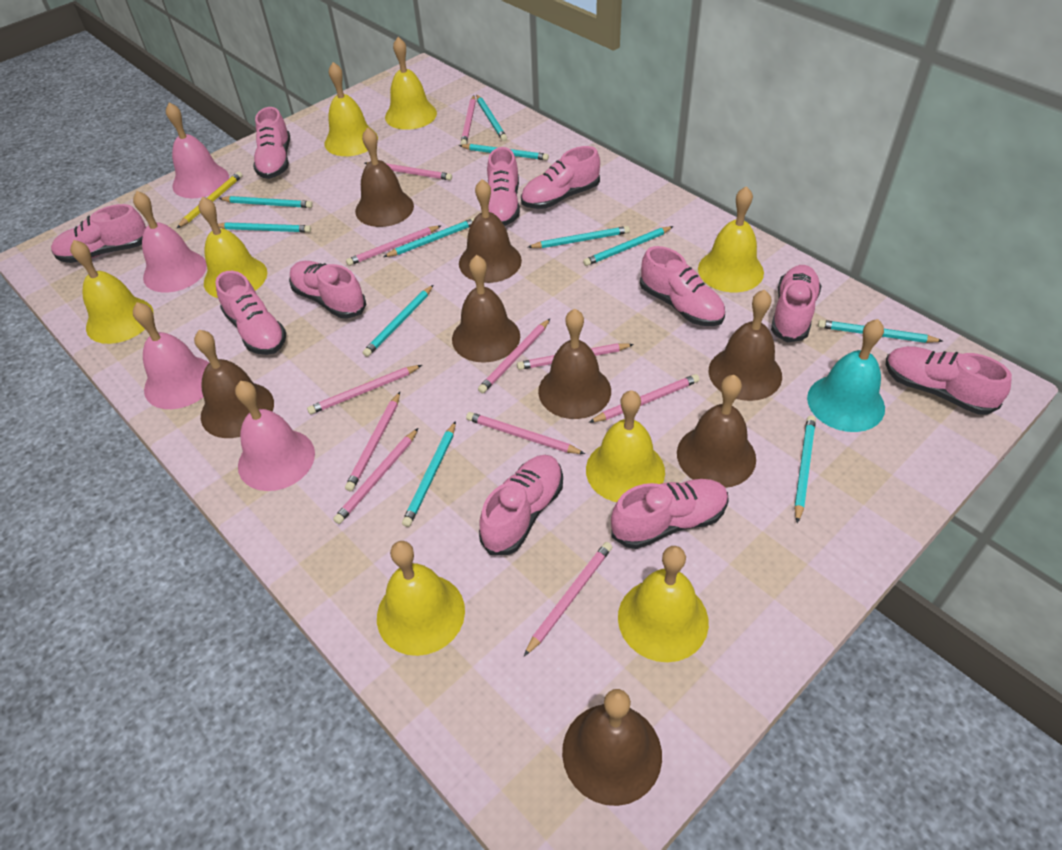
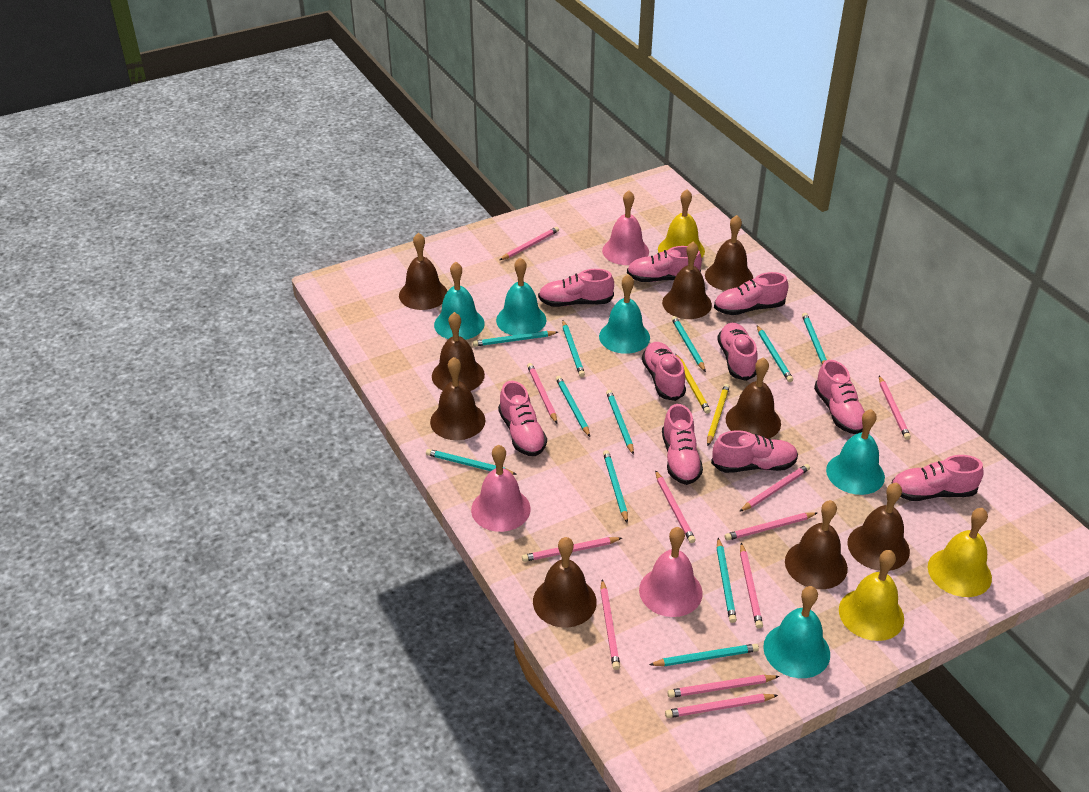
brown bell: [194,330,274,438] [355,127,414,227] [452,255,520,363] [459,179,522,283] [538,309,611,419] [562,689,662,806] [677,375,756,488] [709,289,782,401] = 8 -> [399,233,448,310] [430,357,486,440] [432,312,485,391] [533,537,597,628] [662,241,712,319] [705,215,753,291] [726,357,781,439] [785,500,848,589] [847,482,910,571] = 9
pink bell: [133,191,207,293] [133,302,209,409] [166,102,229,198] [235,381,315,491] = 4 -> [471,445,531,532] [602,190,649,265] [639,527,703,617] = 3
pink shoe: [51,204,146,263] [215,271,286,355] [253,107,290,179] [289,261,366,319] [479,455,563,555] [487,147,520,226] [521,146,600,209] [611,479,729,549] [640,246,725,326] [771,265,821,343] [886,346,1012,415] = 11 -> [498,381,547,456] [538,269,614,307] [627,246,702,282] [642,342,686,401] [662,404,703,485] [711,430,798,473] [714,272,788,315] [717,323,758,381] [814,360,865,434] [891,455,984,501] = 10
turquoise bell: [807,319,885,432] = 1 -> [434,262,485,340] [496,258,547,335] [599,274,650,354] [763,586,830,678] [826,409,885,495] = 5
yellow bell: [70,240,154,344] [198,197,267,298] [324,62,378,156] [377,541,465,656] [385,37,437,130] [586,390,665,502] [618,546,709,662] [698,186,764,292] = 8 -> [658,189,705,257] [839,550,904,641] [928,508,992,597] = 3
yellow pencil: [177,171,243,228] = 1 -> [675,354,711,414] [707,384,730,446] = 2

